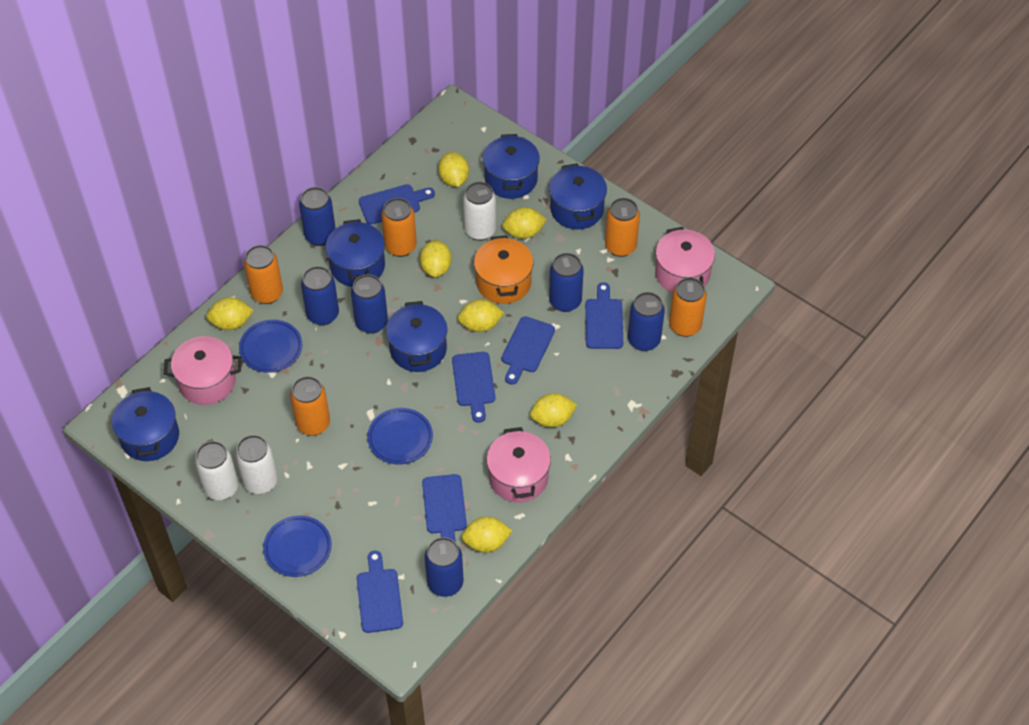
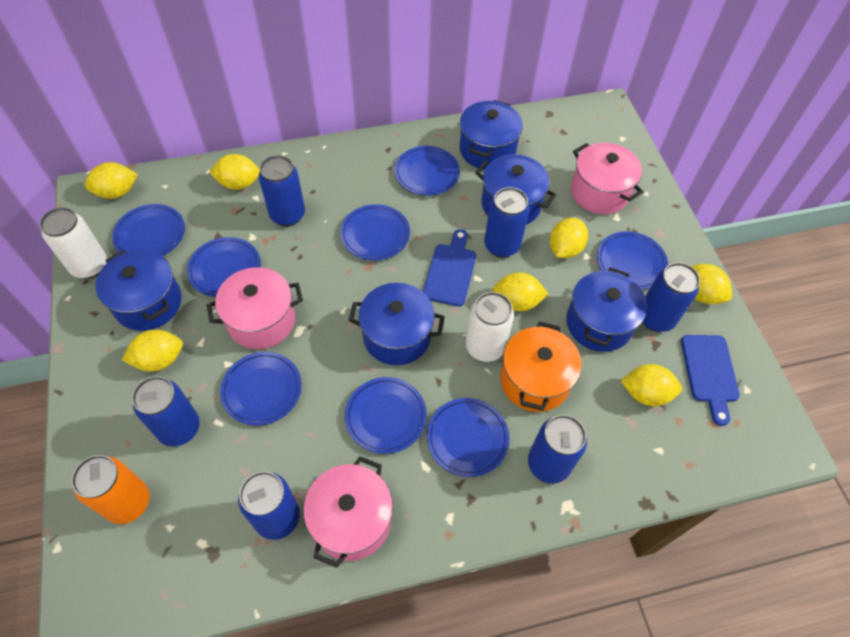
blue cutting board: [357,551,403,633] [359,184,435,225] [422,474,467,543] [452,352,495,423] [502,316,555,385] [585,282,623,349] = 6 -> [423,229,476,306] [681,335,740,426] = 2
blue plate: [239,320,302,373] [263,515,332,577] [367,408,433,464] = 3 -> [112,204,185,256] [187,237,261,297] [220,352,302,426] [340,204,410,260] [345,377,427,454] [395,146,460,196] [427,398,509,477] [597,231,668,290] = 8
orange can: [244,245,283,304] [290,376,330,436] [381,198,417,257] [605,198,640,257] [669,277,707,337] = 5 -> [71,455,150,524] = 1
white can: [195,441,238,500] [235,435,278,494] [463,182,496,241] = 3 -> [39,207,107,279] [466,292,514,362] = 2

